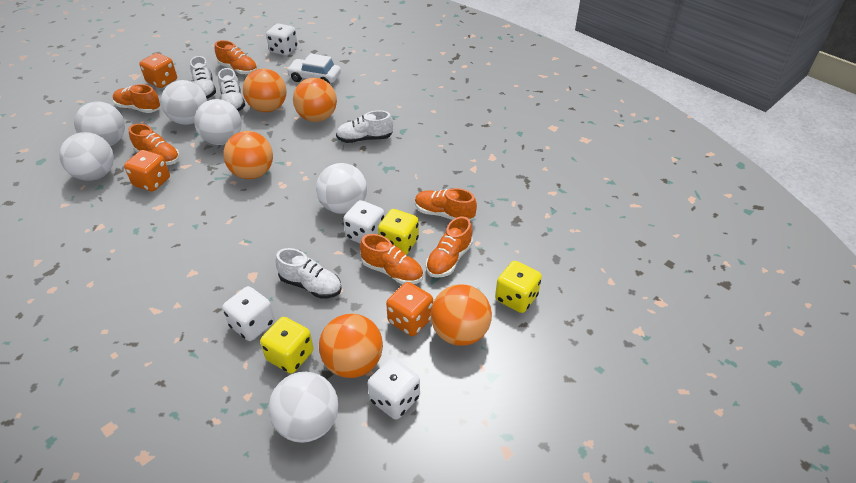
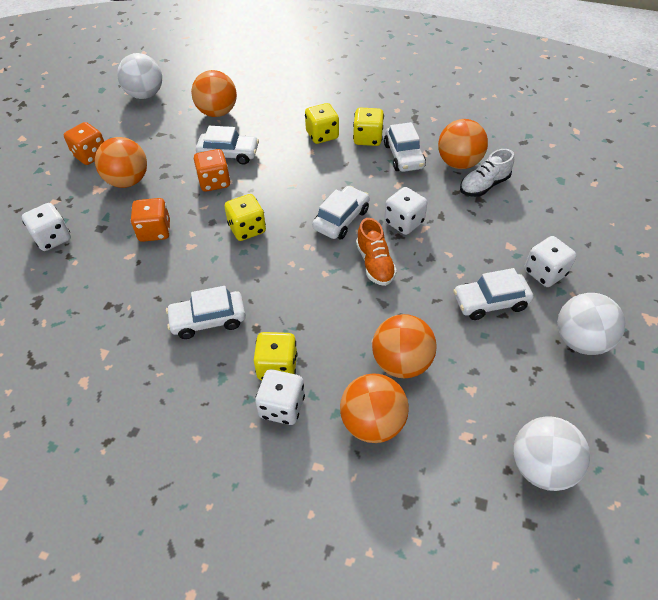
orange shoe: [113,84,161,113] [129,124,180,165] [215,40,258,75] [360,234,423,285] [415,188,477,221] [426,216,473,278] = 6 -> [356,218,397,286] = 1
white ball: [59,132,114,181] [74,101,125,146] [161,80,207,125] [194,99,242,145] [269,372,339,443] [316,163,367,214] = 6 -> [117,53,162,99] [513,416,590,491] [557,293,625,355] = 3
white car: [287,53,341,84] = 1 -> [166,286,246,339] [196,126,259,165] [312,186,369,239] [384,122,426,172] [453,268,533,320] = 5
white shoe: [190,56,216,99] [218,68,245,111] [275,248,342,299] [336,110,393,143] = 4 -> [460,149,514,197] = 1
yellow dice: [260,317,314,373] [378,209,419,255] [495,261,542,313] = 3 -> [225,194,266,241] [253,332,297,380] [305,103,339,144] [353,107,384,146] = 4

